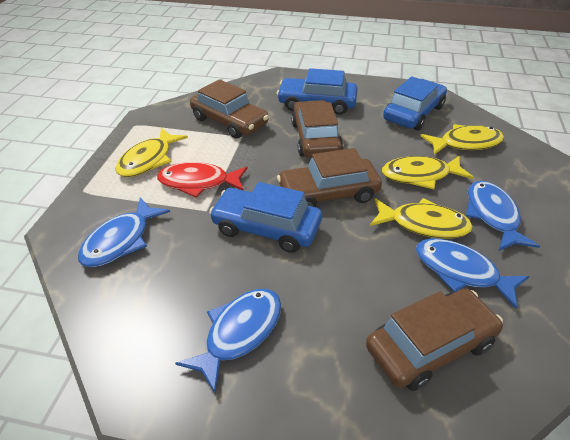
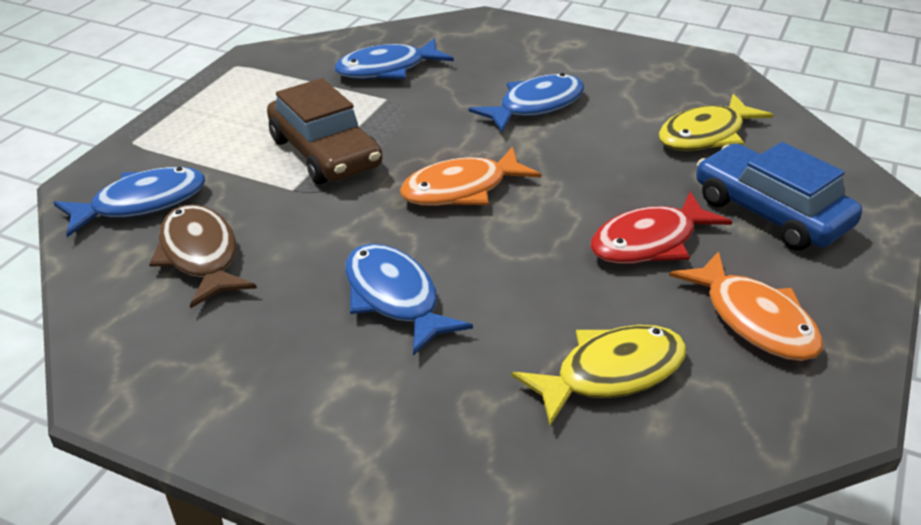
blue car: [209,182,322,253] [277,68,358,115] [383,76,447,131] = 3 -> [696,142,862,250] = 1
brown car: [190,79,269,139] [277,148,382,207] [291,100,343,158] [366,289,503,391] = 4 -> [267,78,382,184] = 1
brown fish: none = 0 -> [149,204,257,308] = 1
orange fish: none = 0 -> [400,146,541,206] [669,251,823,361] = 2
yellow fish: [115,128,188,177] [370,198,473,239] [382,156,474,189] [421,124,504,155] = 4 -> [512,325,687,426] [659,94,773,151] = 2

